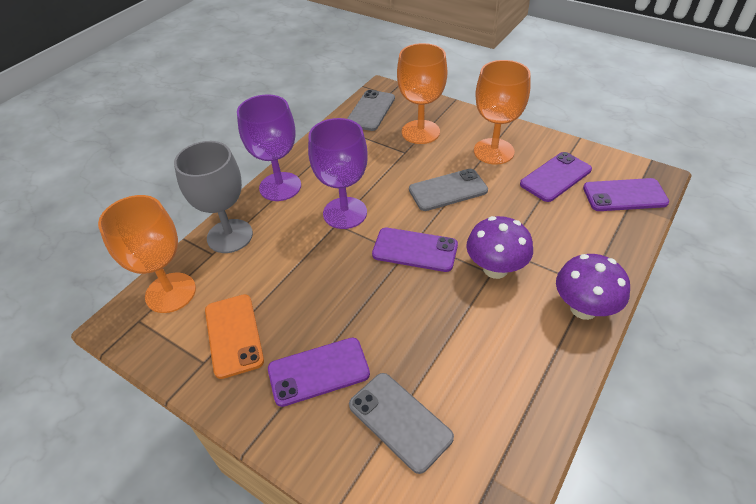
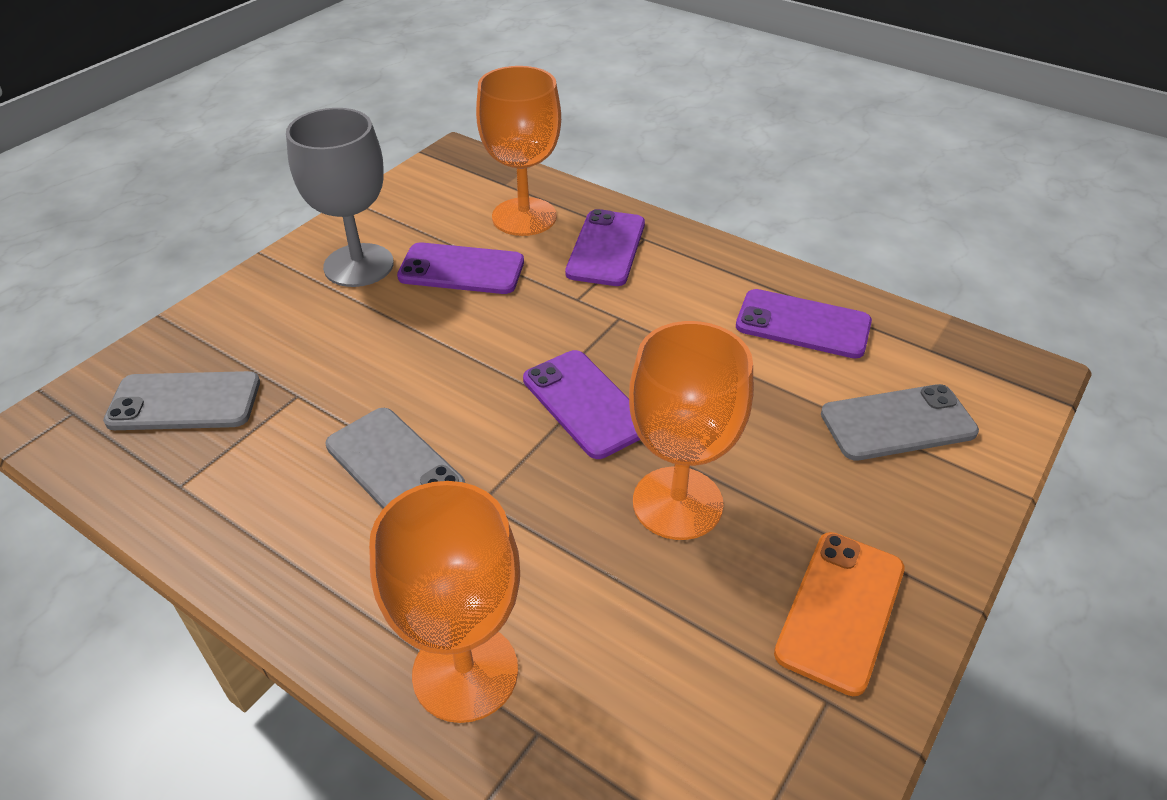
purple goblet: [237,94,301,201] [308,118,368,229] = 2 -> none = 0
purple mushroom: [466,216,533,279] [556,254,630,320] = 2 -> none = 0

